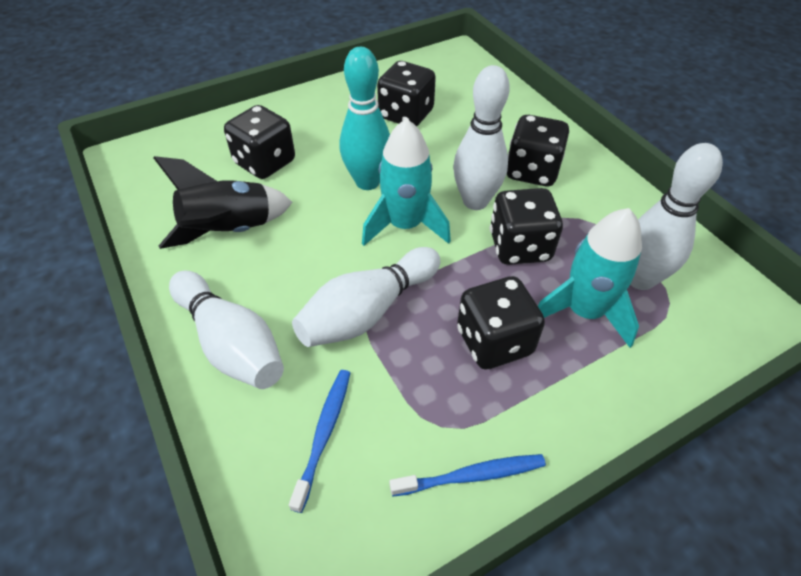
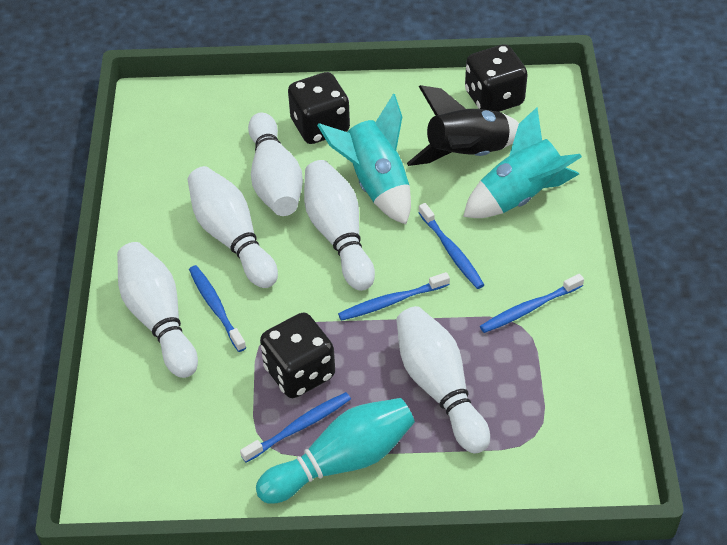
black dice: [224,105,295,179] [377,61,436,127] [457,276,545,369] [490,188,563,265] [507,115,569,186] = 5 -> [260,313,335,398] [288,72,350,144] [465,44,528,112] = 3
blue toothbrush: [289,370,350,513] [390,454,546,497] = 2 -> [189,265,246,352] [240,392,351,463] [338,272,450,321] [418,203,484,289] [480,274,584,333] = 5
white bowling pin: [169,271,284,389] [292,247,440,347] [453,65,510,210] [630,143,723,290] = 4 -> [117,242,198,378] [188,166,278,288] [248,113,303,216] [304,160,375,291] [396,306,490,454] = 5

